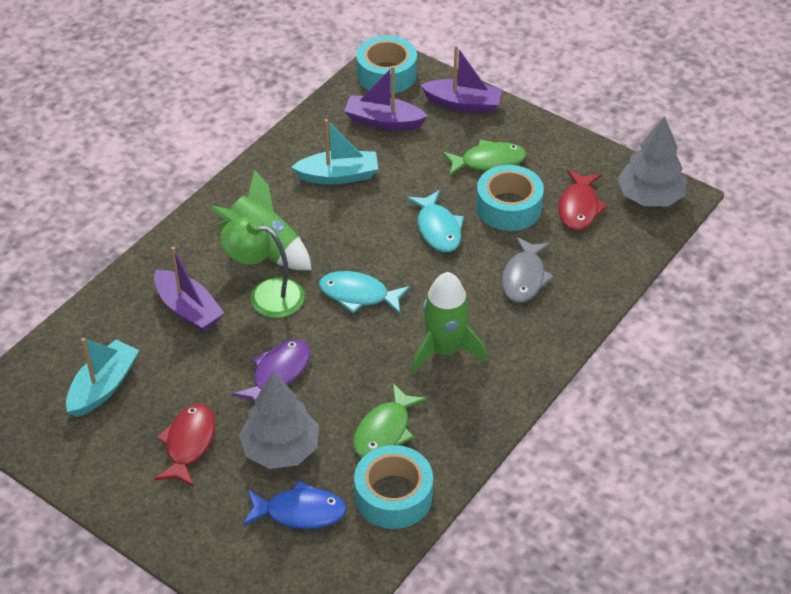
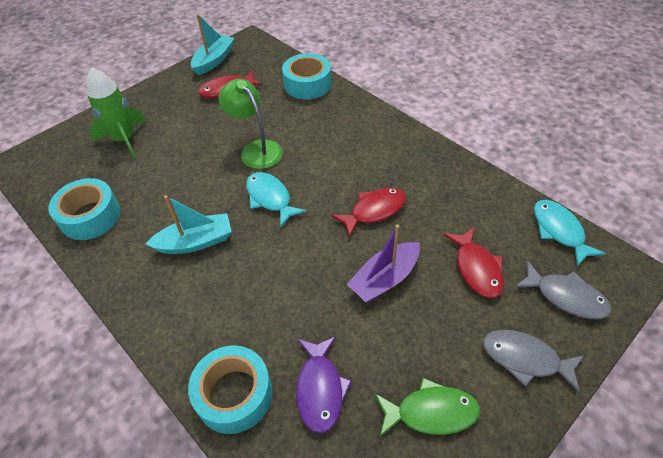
blue fish: [243,480,347,529] = 1 -> none = 0
green fish: [353,383,427,458] [442,140,526,176] = 2 -> [375,378,480,437] = 1
green rocket: [211,170,312,270] [412,272,487,374] = 2 -> [86,67,147,158] = 1
grey fish: [502,237,554,303] = 1 -> [483,330,584,393] [515,261,611,319] = 2
grey tree: [239,371,319,469] [617,116,687,206] = 2 -> none = 0
purple boat: [154,246,224,332] [344,66,428,130] [420,45,503,113] = 3 -> [347,224,420,303] = 1
red fish: [154,404,215,487] [559,170,608,230] = 2 -> [198,70,262,98] [332,188,406,238] [444,227,504,298] = 3

